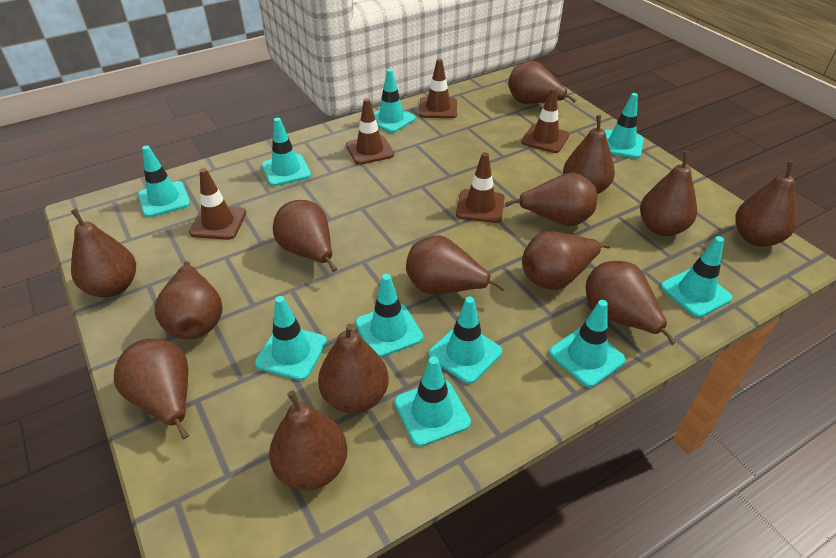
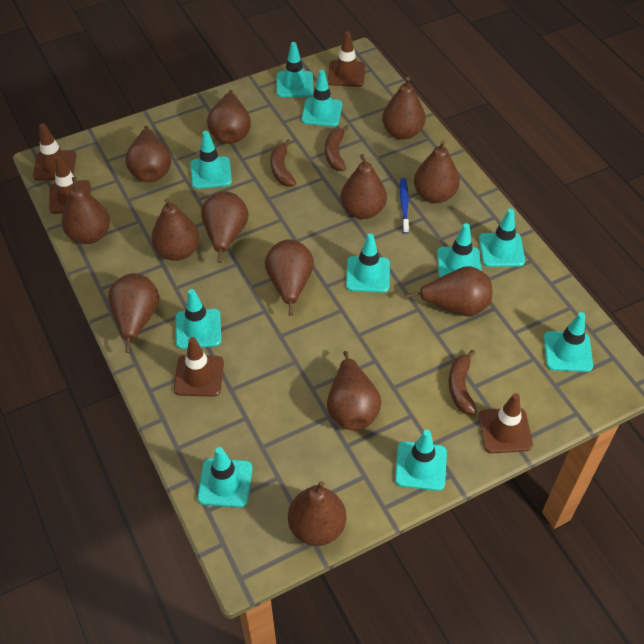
blue toothbrush: none = 0 -> [400,178,409,234] = 1
brown banana: none = 0 -> [270,140,296,187] [325,125,349,171] [449,350,477,415] = 3
brown pear: [71,209,136,297] [114,338,189,439] [155,261,223,340] [269,390,347,491] [273,200,337,272] [318,323,389,413] [406,235,506,294] [505,173,597,226] [508,61,576,104] [522,231,611,290] [563,115,615,194] [586,261,677,345] [640,151,697,236] [735,161,797,247] = 14 -> [62,177,110,244] [108,273,160,353] [126,126,171,182] [151,198,200,261] [201,191,249,263] [207,90,251,144] [265,239,314,315] [288,481,346,546] [327,351,381,430] [341,154,387,219] [382,77,426,140] [406,266,492,316] [414,141,460,203] = 13

